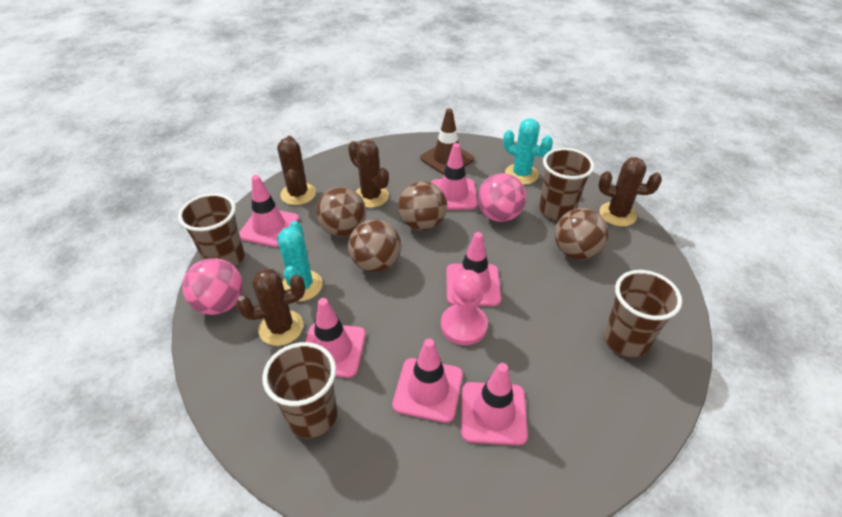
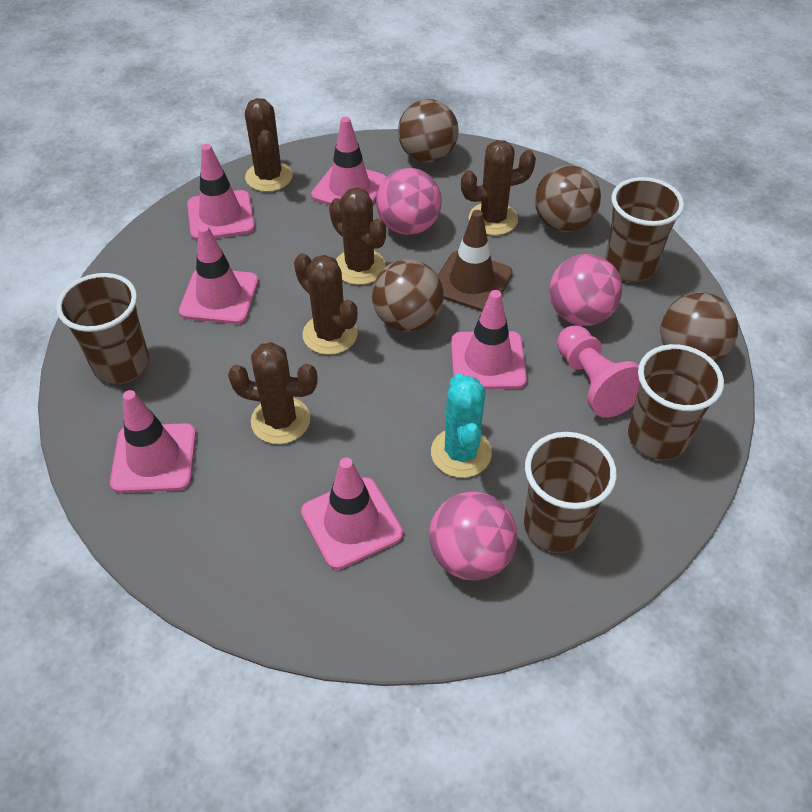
brown cactus: [236,269,305,346] [277,136,316,205] [348,140,389,208] [599,157,662,226] = 4 -> [228,342,317,444] [245,98,293,192] [294,253,358,355] [329,187,386,285] [461,140,536,235] = 5
pink ball: [182,258,243,315] [477,173,526,222] = 2 -> [376,168,442,235] [429,491,517,580] [549,254,622,326] = 3
turquoise cactus: [277,221,323,302] [503,119,553,185] = 2 -> [431,373,492,478] = 1

